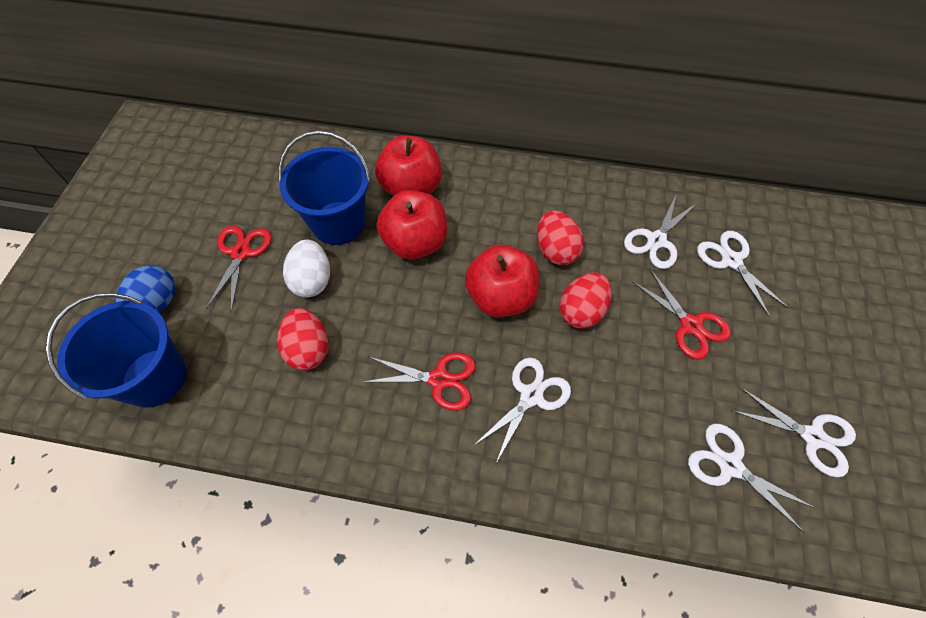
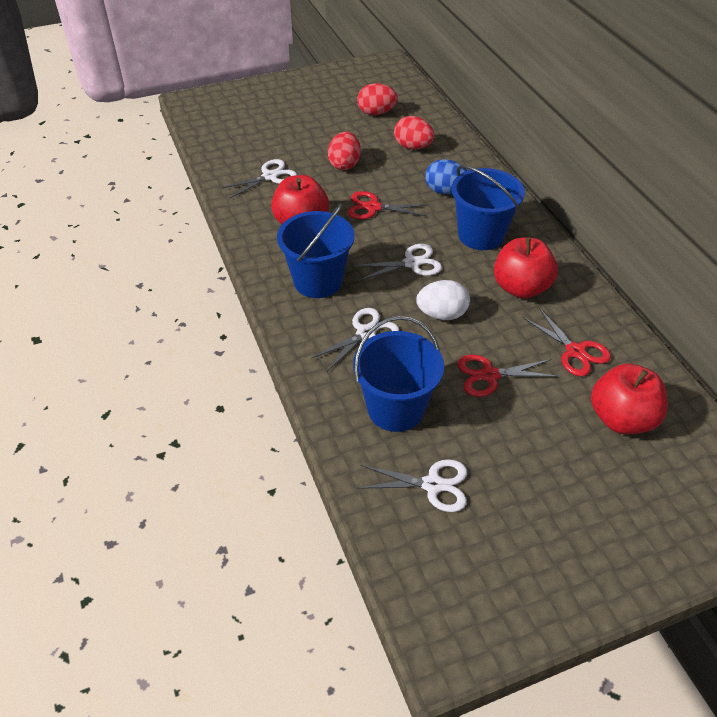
blue bucket: [45,293,187,408] [278,130,371,245] = 2 -> [277,203,355,298] [353,316,444,432] [452,165,525,250] = 3
white scissors: [473,358,571,463] [624,193,697,269] [688,424,815,533] [697,231,789,318] [733,387,856,478] = 5 -> [220,159,297,199] [311,308,399,371] [354,244,442,281] [357,459,467,512] = 4

